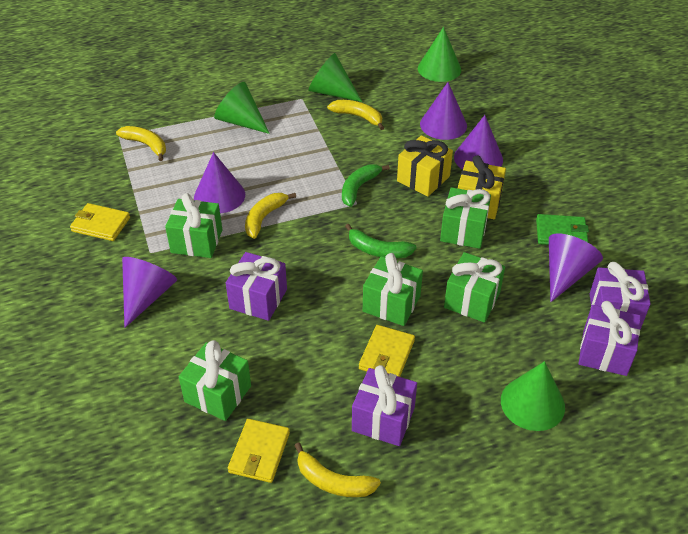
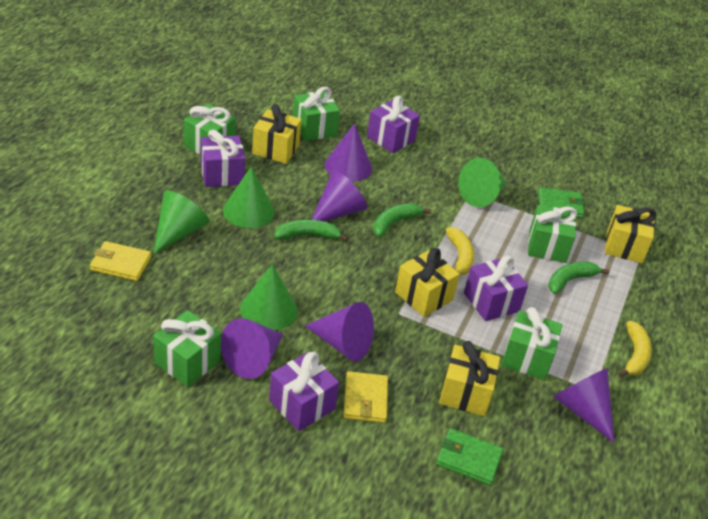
green banana: [342,164,390,207] [345,224,417,258] = 2 -> [274,220,348,241] [373,203,431,237] [548,262,610,294] = 3
green wallet: [536,214,589,245] = 1 -> [436,428,503,485] [538,187,585,218] = 2
yellow banana: [116,126,166,161] [245,193,296,239] [294,442,381,497] [327,100,384,130] = 4 -> [446,227,474,275] [619,321,652,377] = 2
yellow gift: [397,135,453,197] [458,155,506,219] = 2 -> [252,104,302,164] [395,248,460,317] [439,341,500,416] [605,205,657,263] = 4
yellow wallet: [70,203,130,241] [228,419,290,483] [359,325,415,377] = 3 -> [90,241,151,281] [343,371,388,423] = 2

